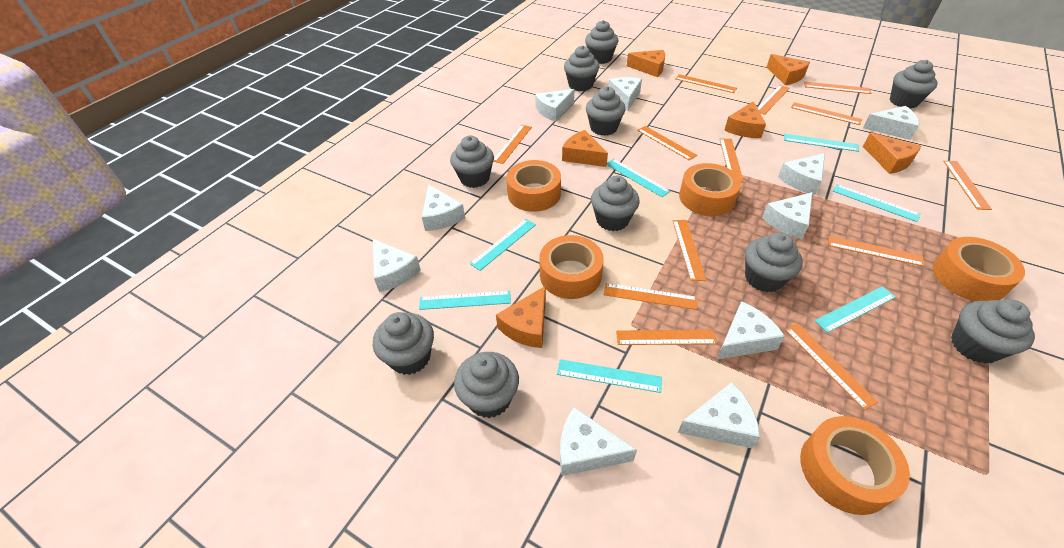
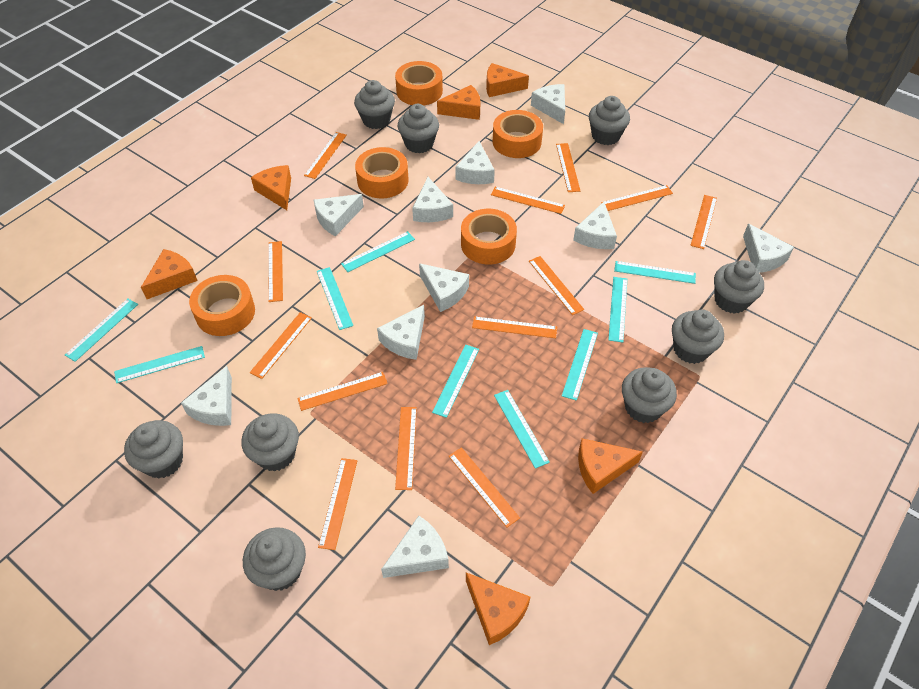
grey cupcake: [373,312,434,375] [450,136,494,188] [454,352,519,418] [564,45,599,92] [585,20,618,64] [586,86,626,136] [591,176,640,231] [745,232,803,292] [890,60,937,108] [951,299,1035,364] = 10 -> [124,420,183,479] [242,413,299,472] [243,527,306,591] [354,80,395,129] [398,104,439,153] [589,96,630,145] [622,367,677,423] [672,310,724,364] [714,260,764,314] = 9
turquoise ruler: [419,291,511,310] [470,219,536,271] [557,359,662,393] [607,159,670,197] [784,134,859,152] [815,286,896,333] [833,184,920,222] = 7 -> [65,299,138,362] [114,346,205,383] [317,267,353,330] [341,231,415,272] [432,345,479,418] [494,390,550,469] [562,329,598,401] [608,277,627,343] [614,261,696,284] = 9

